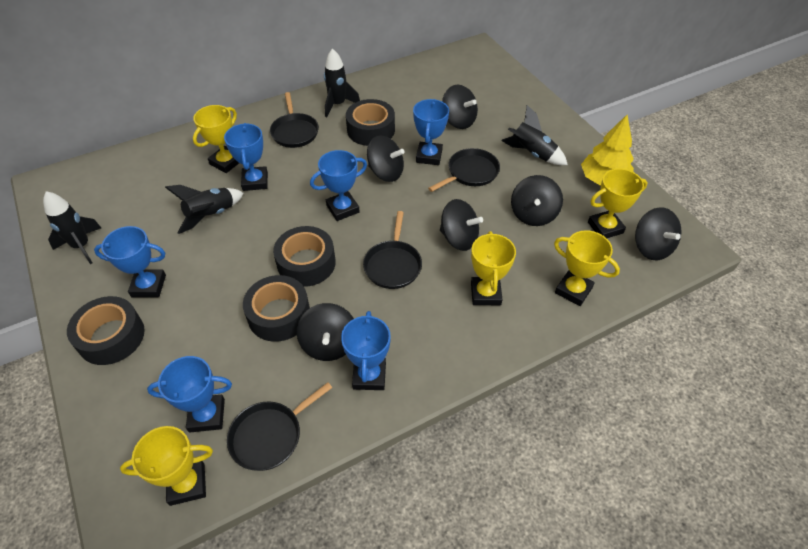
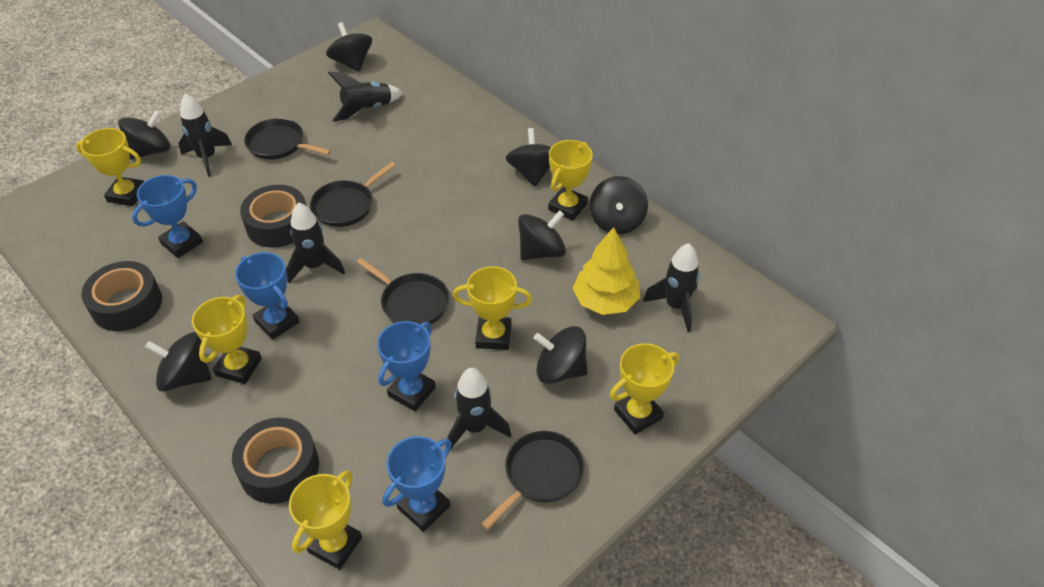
black rocket: [43,191,101,264] [165,185,244,234] [324,48,360,117] [501,105,568,165] = 4 -> [179,94,232,177] [286,202,345,283] [328,72,403,122] [447,368,511,450] [643,243,700,332] = 5
black spinning top: [297,303,354,361] [367,135,405,182] [440,199,483,251] [442,84,478,129] [511,175,563,226] [635,207,682,260] = 6 -> [118,110,171,160] [145,332,211,392] [326,22,372,72] [505,128,551,186] [518,210,566,260] [534,326,587,384] [590,176,648,234] = 7
black tape: [67,296,145,365] [243,275,310,342] [273,226,336,287] [346,99,395,146] = 4 -> [81,261,162,331] [232,418,319,504] [240,185,306,248] = 3
blue trophy: [94,226,166,297] [147,356,232,432] [224,123,268,191] [310,150,367,221] [341,311,391,390] [413,99,449,165] = 6 -> [132,175,203,258] [235,252,299,340] [377,321,436,411] [382,436,452,532] = 4
yellow trophy: [120,426,213,506] [193,105,239,173] [471,231,516,305] [554,230,620,306] [588,169,648,238] = 5 -> [76,128,144,206] [192,295,262,384] [289,471,362,570] [453,266,532,350] [548,140,593,221] [610,343,679,435] = 6

